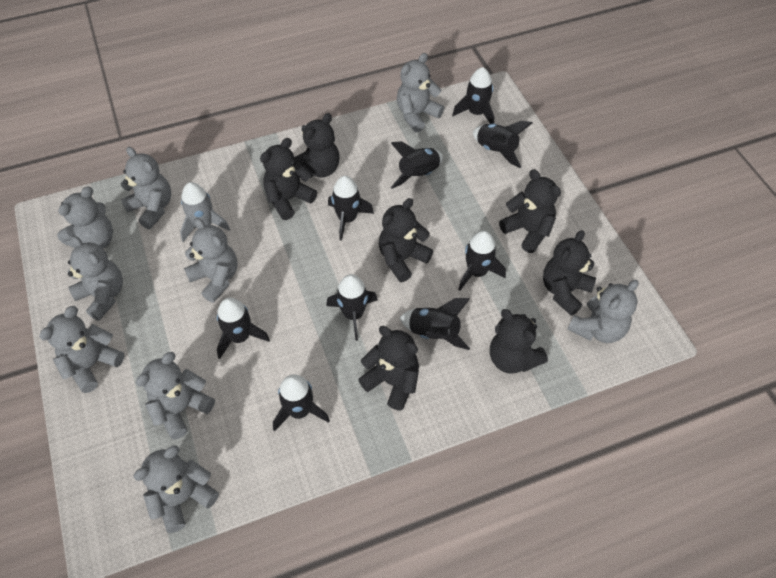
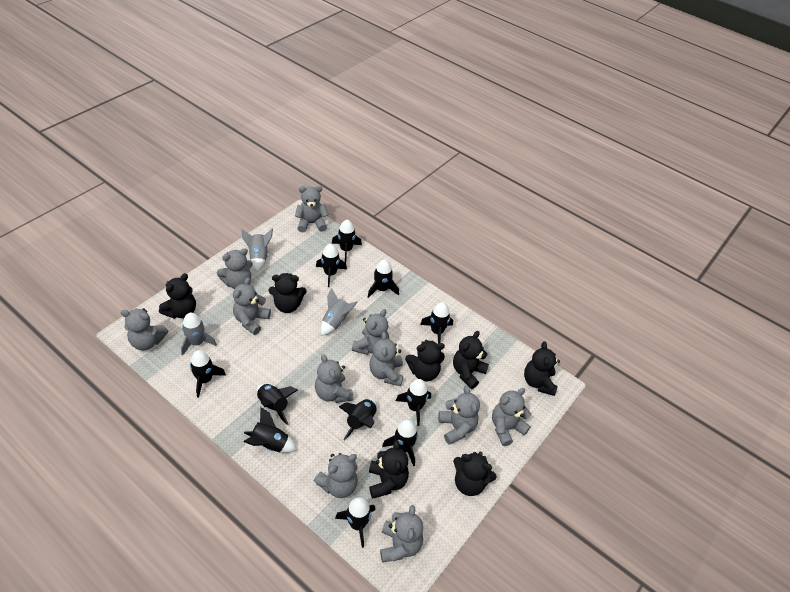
black rocket: [217,298,270,359] [273,374,330,432] [326,274,378,341] [328,176,374,241] [391,141,443,189] [400,298,470,350] [452,67,494,124] [458,231,506,291] [473,121,532,168] = 9 -> [190,350,226,397] [243,407,297,453] [256,384,298,425] [316,244,347,287] [332,220,362,262] [335,497,375,548] [339,399,377,441] [368,260,399,298] [382,420,418,466] [396,379,431,426] [420,302,453,343] = 11
grey rocket: [180,182,230,242] = 1 -> [181,313,217,356] [242,228,273,272] [320,288,358,336] = 3
grey teddy bear: [39,306,124,393] [57,186,113,249] [68,236,123,321] [121,147,171,229] [133,445,219,533] [136,352,215,440] [184,218,238,303] [397,53,444,132] [567,280,639,343] = 9 -> [120,308,168,350] [217,248,253,289] [233,278,271,335] [295,186,329,232] [314,453,358,498] [315,354,353,403] [352,309,389,355] [369,332,403,386] [380,505,423,563] [438,386,480,445] [492,388,531,446] = 11

